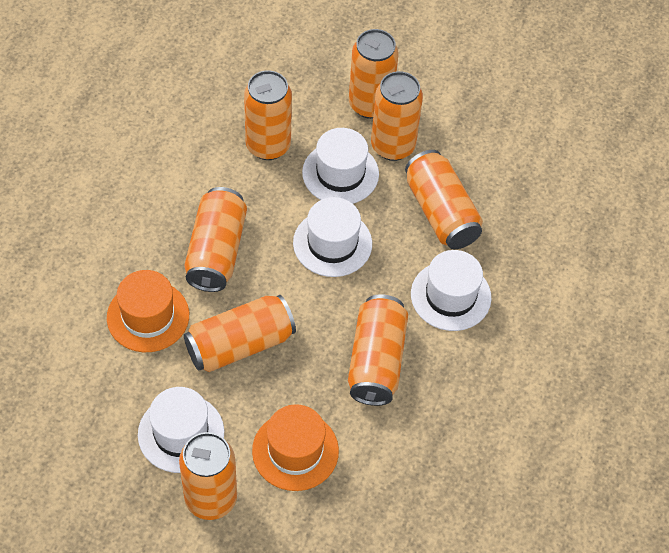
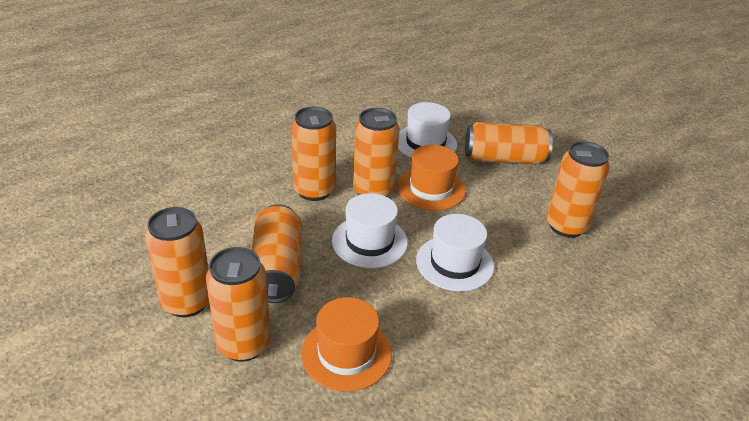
orange can: [179,432,237,520] [184,295,296,372] [185,187,247,292] [244,70,292,160] [348,294,408,406] [349,29,399,119] [371,71,423,161] [405,150,483,249] = 8 -> [145,207,209,317] [206,247,271,362] [251,204,302,303] [291,107,336,201] [353,108,400,197] [465,122,553,164] [547,141,610,238] = 7
white hat: [138,387,224,473] [293,197,372,277] [302,128,379,204] [411,250,491,331] = 4 -> [332,193,408,268] [398,102,457,158] [416,214,494,292] = 3

